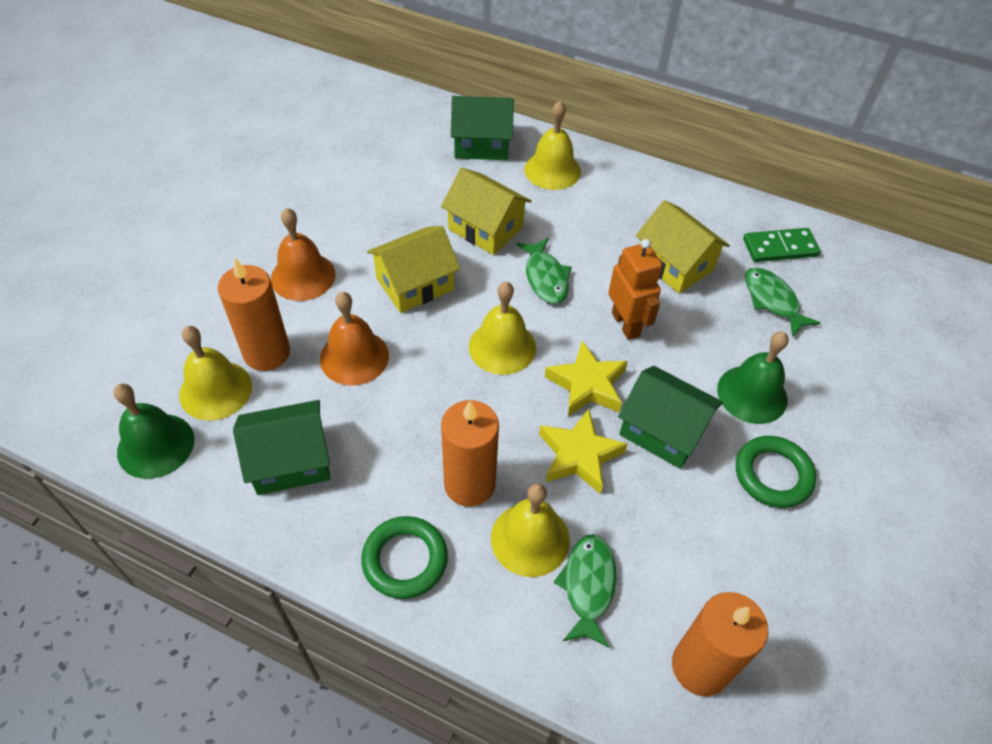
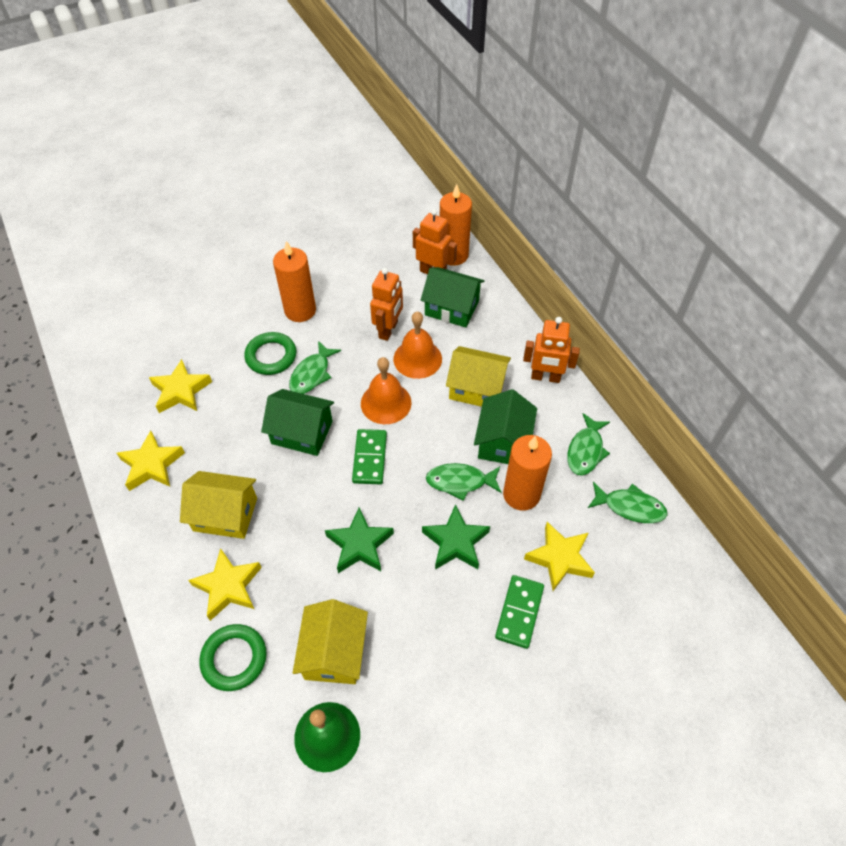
green bell: [114,384,194,479] [717,331,789,424] = 2 -> [294,702,360,772] = 1
green domino: [743,228,820,262] = 1 -> [352,429,387,484] [495,575,544,649] = 2
green fish: [516,238,571,304] [554,534,616,648] [745,267,821,336] = 3 -> [289,341,341,394] [426,463,502,501] [567,413,610,476] [588,482,668,523] = 4
green star: none = 0 -> [325,507,394,573] [422,504,490,570] = 2
orange robot: [608,239,662,340] = 1 -> [370,268,403,341] [413,209,457,275] [523,317,580,383] = 3
yellow bell: [179,326,252,421] [469,282,536,375] [491,483,570,577] [524,101,581,190] = 4 -> none = 0
yellow star: [539,409,628,494] [545,341,628,416] = 2 -> [117,431,185,491] [149,359,212,413] [188,548,262,621] [524,522,595,591] = 4

